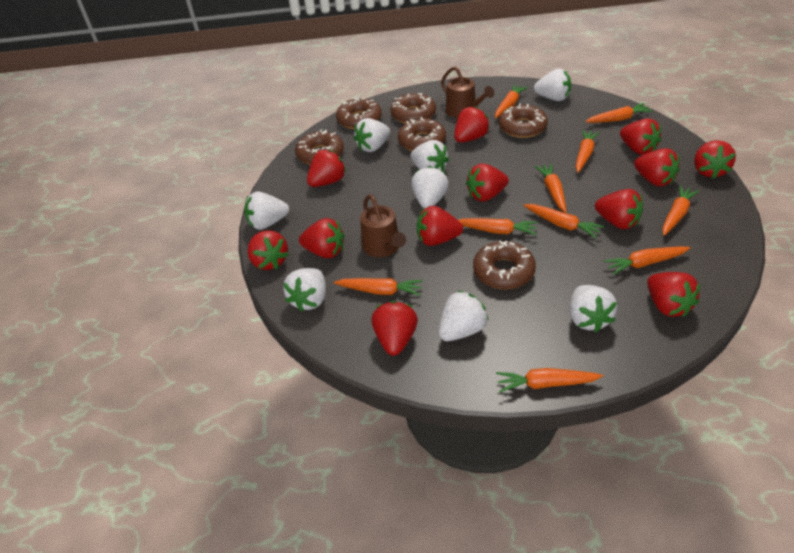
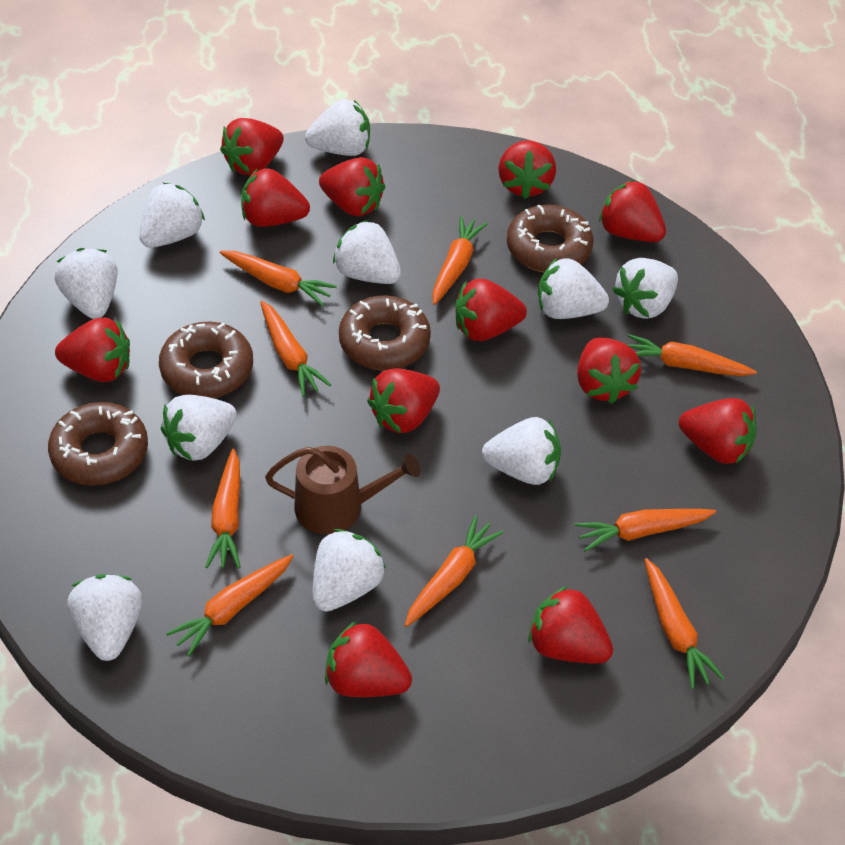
brown donut: [295,129,344,165] [336,97,382,129] [390,93,436,124] [398,117,446,151] [473,240,536,289] [499,104,548,138] = 6 -> [48,402,148,486] [159,322,253,398] [339,295,431,370] [507,205,593,272] = 4
brown watering can: [360,194,406,257] [441,67,494,118] = 2 -> [265,446,420,535] = 1
orange carrot: [334,278,423,296] [458,218,537,235] [495,84,528,118] [496,368,603,392] [523,204,604,238] [535,164,566,213] [576,130,600,173] [585,103,653,123] [604,246,690,275] [662,185,699,236] = 10 -> [166,554,293,657] [205,448,241,568] [220,251,337,306] [260,301,331,397] [405,515,504,627] [432,216,488,305] [575,509,716,552] [626,334,757,376] [645,558,725,689] = 9
white strawberry: [244,192,289,230] [283,268,326,312] [354,118,390,152] [411,140,449,171] [411,166,449,209] [438,291,489,341] [534,69,571,101] [570,285,617,332] = 8 -> [55,248,118,319] [67,574,142,661] [139,183,205,248] [161,395,237,461] [305,99,370,156] [313,529,386,612] [333,220,401,284] [482,417,561,485] [538,258,609,319] [612,258,678,319] = 10

